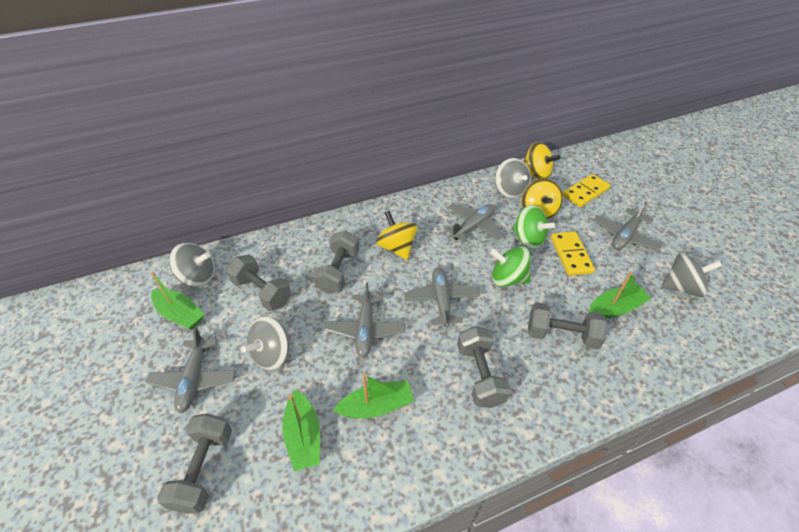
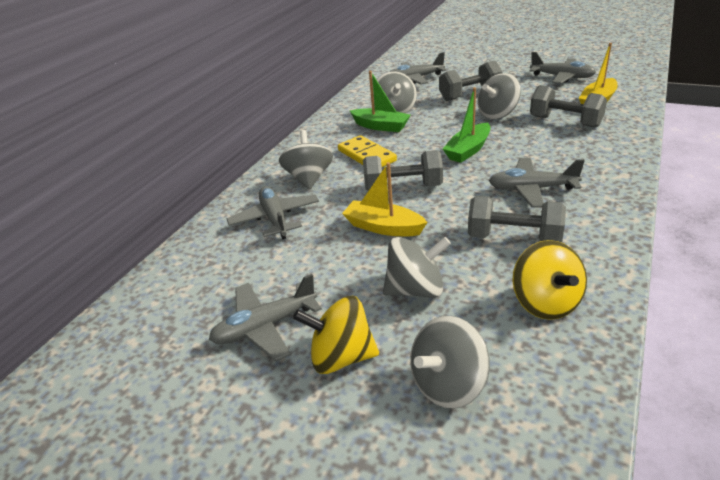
green boat: [151,272,205,330] [282,390,320,471] [333,374,414,418] [589,271,652,318] = 4 -> [349,71,411,132] [443,87,490,163] = 2
green spinning top: [490,246,531,287] [512,205,555,249] = 2 -> none = 0
grey dumbbell: [157,413,232,514] [226,254,291,311] [313,230,359,294] [457,326,511,408] [528,302,608,350] = 5 -> [363,150,443,191] [439,60,503,101] [468,196,566,243] [530,85,607,128] = 4
grey spinning top: [169,243,214,287] [241,316,291,370] [495,158,531,198] [661,253,722,297] = 4 -> [279,130,333,190] [373,71,417,113] [383,237,451,298] [410,316,490,409] [478,73,521,119] = 5
yellow boat: none = 0 -> [342,162,428,236] [579,43,618,104] = 2
yellow domino: [551,232,595,276] [563,174,611,207] = 2 -> [338,135,397,167] = 1
yellow spinning top: [376,211,417,260] [521,178,563,219] [523,142,560,179] = 3 -> [293,296,379,374] [512,240,587,320] = 2

